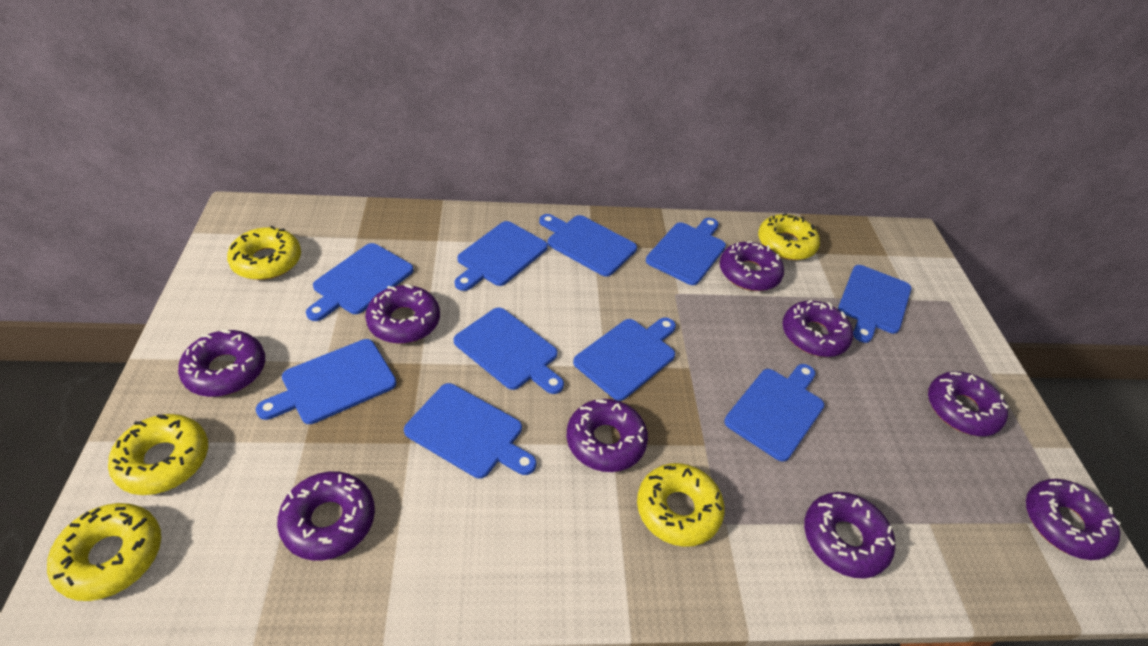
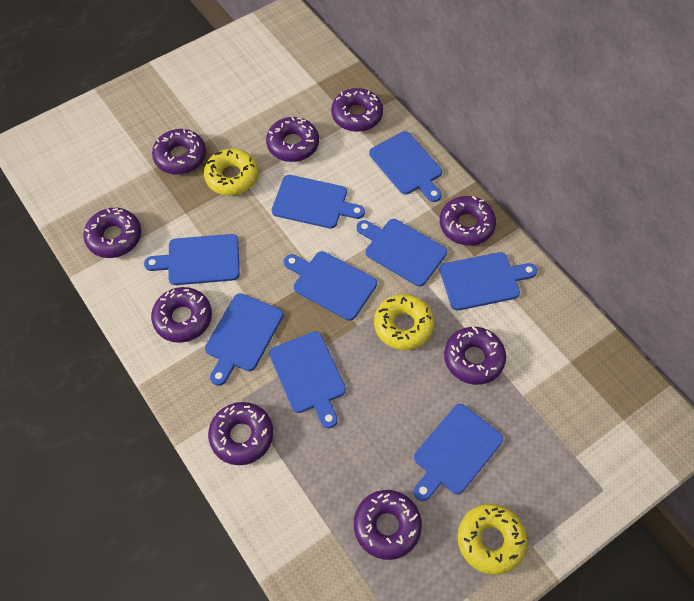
blue cutting board: [256,339,397,424] [306,243,414,321] [404,383,536,479] [454,308,564,394] [455,221,548,291] [539,214,637,277] [573,317,676,401] [646,218,726,285] [724,364,825,462] [838,265,911,343] = 10 -> [144,234,240,285] [205,293,283,386] [269,331,346,428] [272,175,365,229] [284,251,377,321] [356,219,447,287] [369,131,442,202] [413,404,503,501] [439,252,537,310] = 9
yellow donut: [47,503,161,601] [108,414,208,495] [227,226,301,280] [637,463,725,547] [758,213,820,260] = 5 -> [204,149,259,195] [374,294,434,350] [458,504,527,575] = 3

